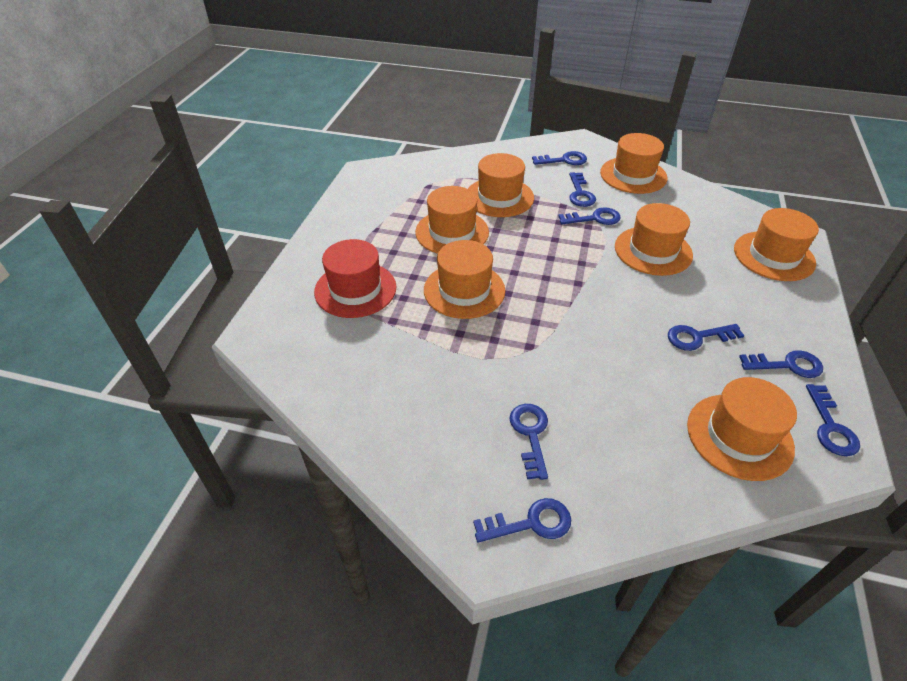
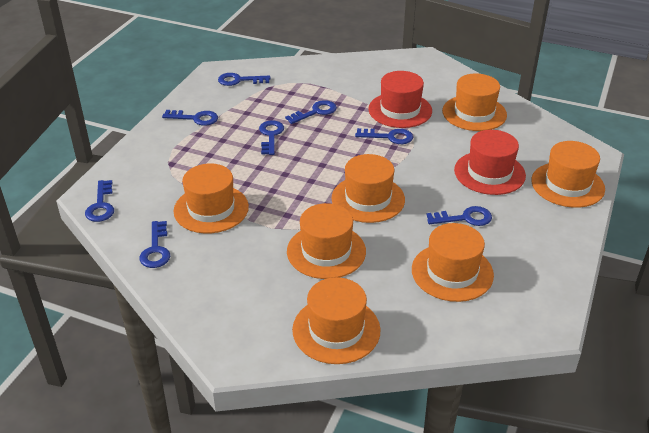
red hat: [314,239,396,318] = 1 -> [368,71,432,128] [454,130,526,195] = 2

